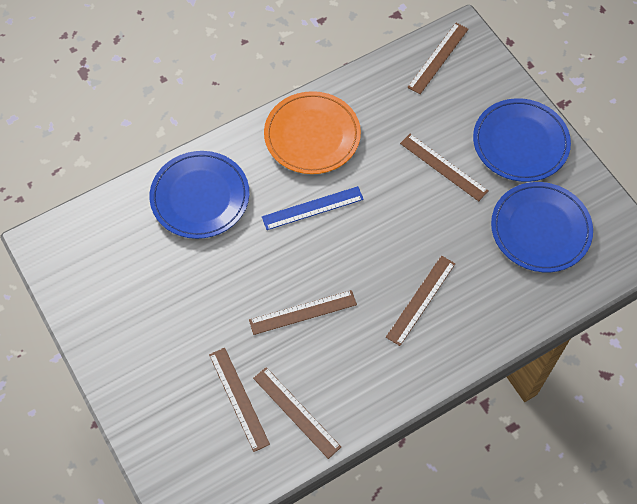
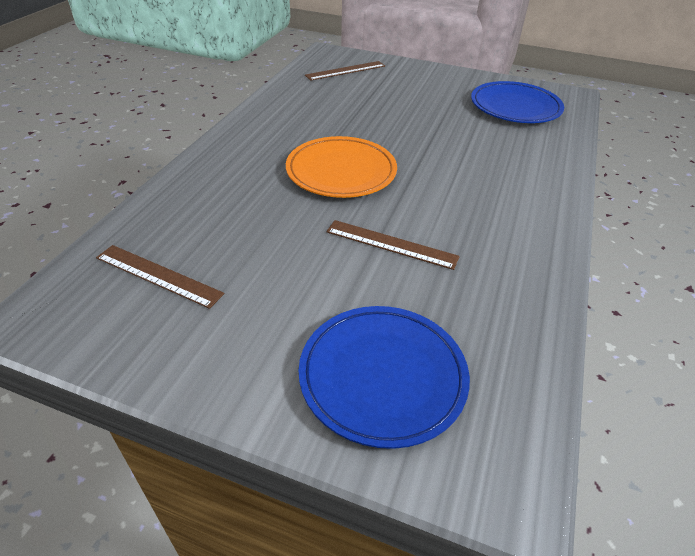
blue plate: [150,151,249,239] [473,98,571,182] [491,182,593,272] = 3 -> [299,306,470,449] [471,81,564,123] = 2
blue ruler: [262,186,364,230] = 1 -> none = 0
brown ruler: [209,348,270,452] [249,290,357,335] [253,367,341,459] [386,255,455,346] [400,134,488,201] [407,23,469,94] = 6 -> [96,245,224,309] [305,61,385,81] [326,220,460,270] = 3

